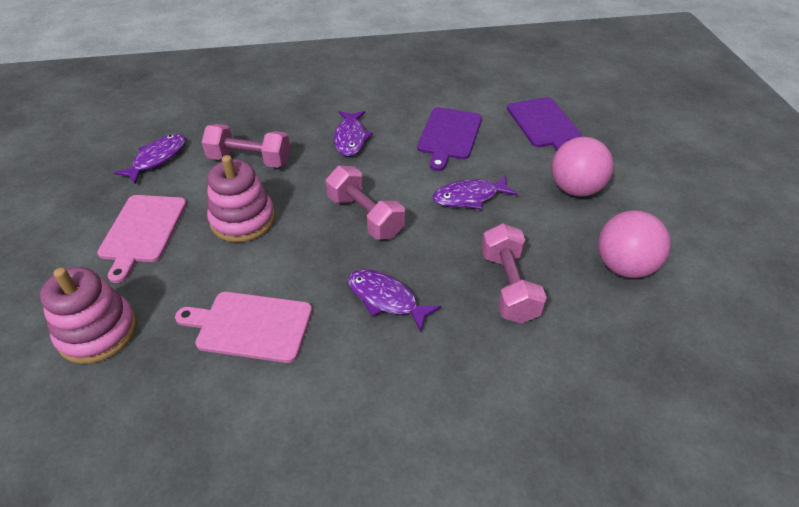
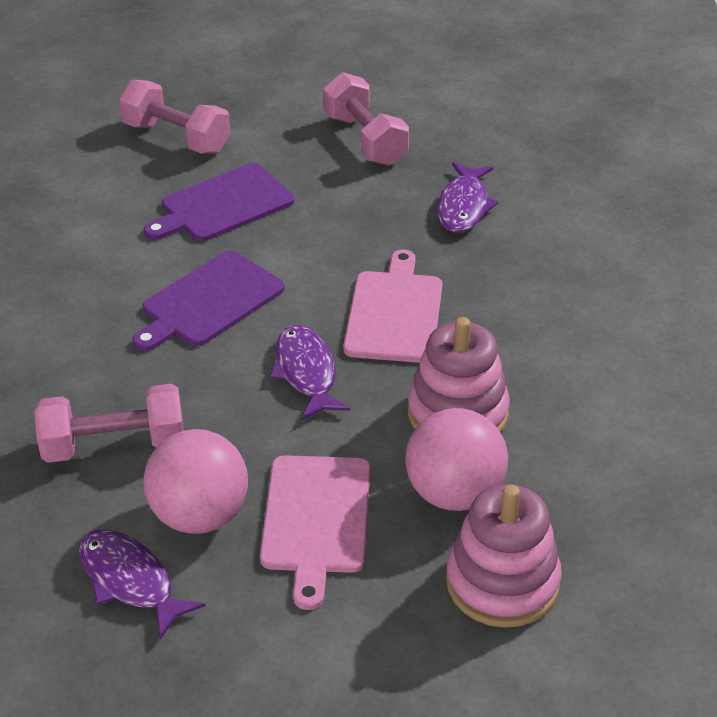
purple fish: [114,134,186,184] [334,111,373,156] [348,269,441,332] [433,175,518,210] = 4 -> [79,530,205,639] [269,325,350,421] [437,162,498,233] = 3

